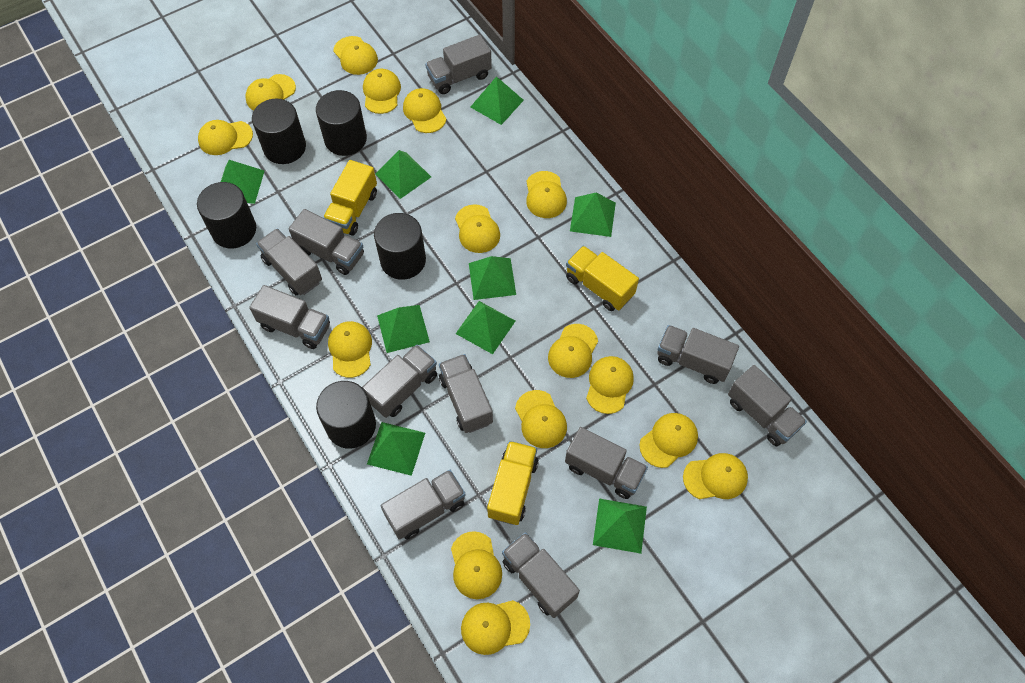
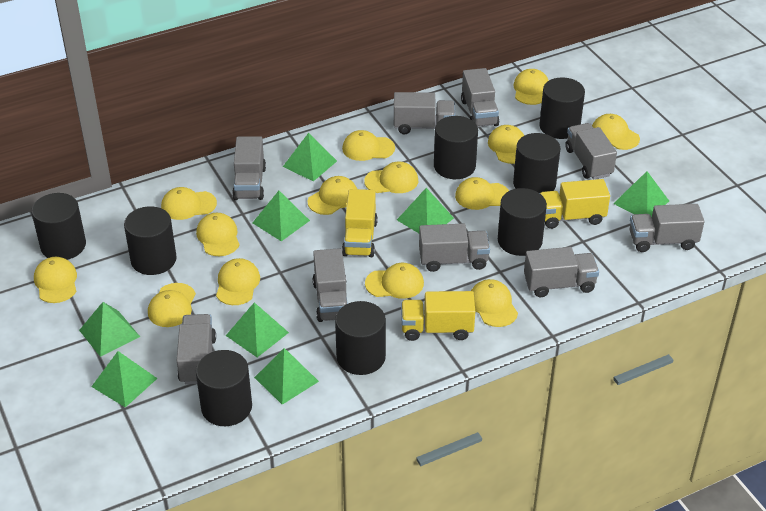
black cylinder: [197,182,256,248] [252,99,306,164] [316,90,367,156] [316,381,376,449] [374,213,426,280] = 5 -> [31,193,86,260] [124,206,177,275] [196,350,252,426] [335,301,386,375] [434,116,478,179] [498,188,547,256] [513,133,560,193] [539,77,585,139] = 8
green pyramid: [221,160,264,204] [367,422,425,476] [375,150,431,199] [377,305,430,353] [456,301,515,354] [469,256,516,300] [471,76,524,125] [570,193,616,237] [593,499,647,554] = 9 -> [79,302,140,357] [91,351,158,408] [226,302,289,357] [253,191,310,241] [254,348,319,405] [283,133,337,181] [397,188,454,233] [613,171,669,218] = 8
grey truck: [249,285,330,349] [256,228,322,295] [289,209,364,275] [362,344,437,418] [381,470,466,540] [425,35,492,94] [439,354,493,433] [502,532,580,618] [565,427,648,499] [657,325,739,384] [728,365,807,446] = 11 -> [177,314,216,384] [232,136,266,200] [313,248,348,322] [394,92,455,134] [419,224,490,272] [461,68,499,127] [524,247,599,297] [565,123,617,180] [630,204,704,252] = 9
yellow cap: [198,120,253,155] [245,74,296,111] [328,321,372,378] [333,36,378,75] [363,69,401,114] [403,88,446,133] [451,531,502,599] [455,204,500,253] [461,600,530,655] [515,390,567,448] [526,171,567,218] [548,324,598,378] [586,356,634,414] [640,413,698,468] [683,453,748,499] = 15 -> [34,257,77,303] [148,283,196,327] [161,187,217,220] [196,213,239,256] [216,258,260,305] [308,176,357,215] [342,130,395,161] [364,162,418,193] [365,263,424,299] [455,177,509,210] [471,279,518,327] [488,125,524,164] [514,69,549,105] [592,114,640,150] = 14

